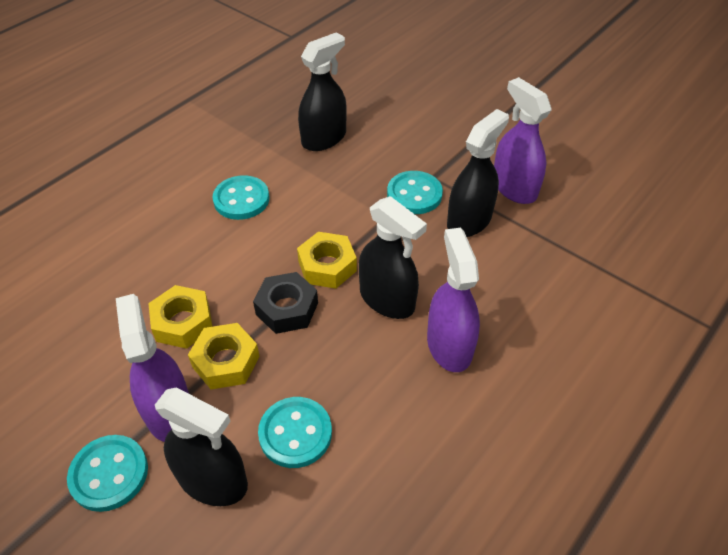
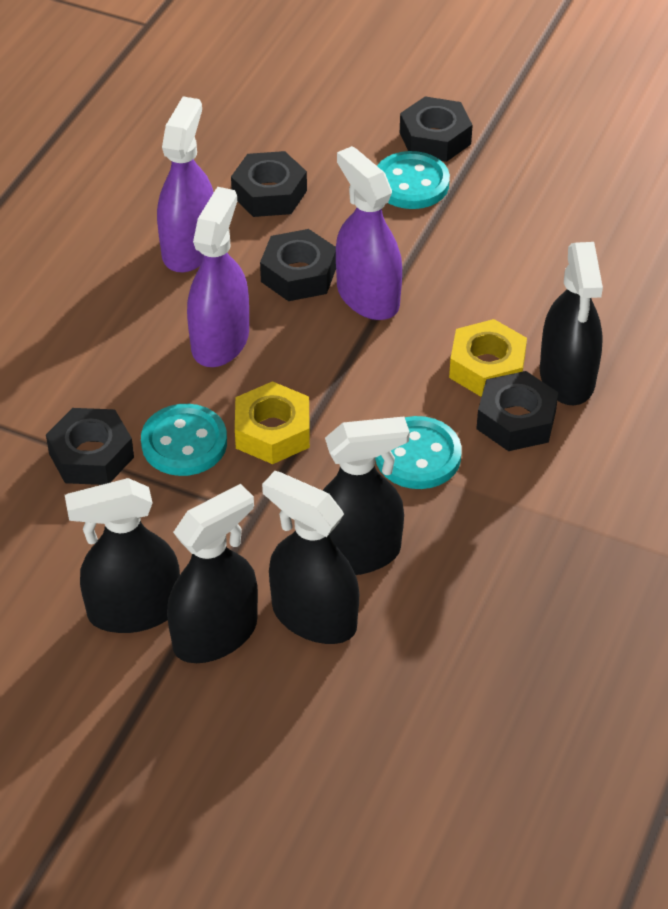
black nut: [253,272,318,334] = 1 -> [46,408,134,485] [231,151,307,217] [260,229,336,301] [400,96,473,162] [476,371,558,451] = 5
black spray bottle: [155,387,248,506] [298,32,347,151] [359,196,427,319] [447,109,509,237] = 4 -> [65,478,180,633] [167,484,258,663] [262,471,360,644] [322,417,410,575] [540,242,603,405] = 5
turquoise button: [67,435,148,512] [212,175,269,220] [258,397,332,468] [387,171,443,214] = 4 -> [141,404,227,476] [375,416,462,489] [377,151,450,209] = 3
yellow nut: [148,285,213,349] [188,323,260,390] [297,232,357,289] = 3 -> [235,381,310,464] [449,319,527,397] = 2

